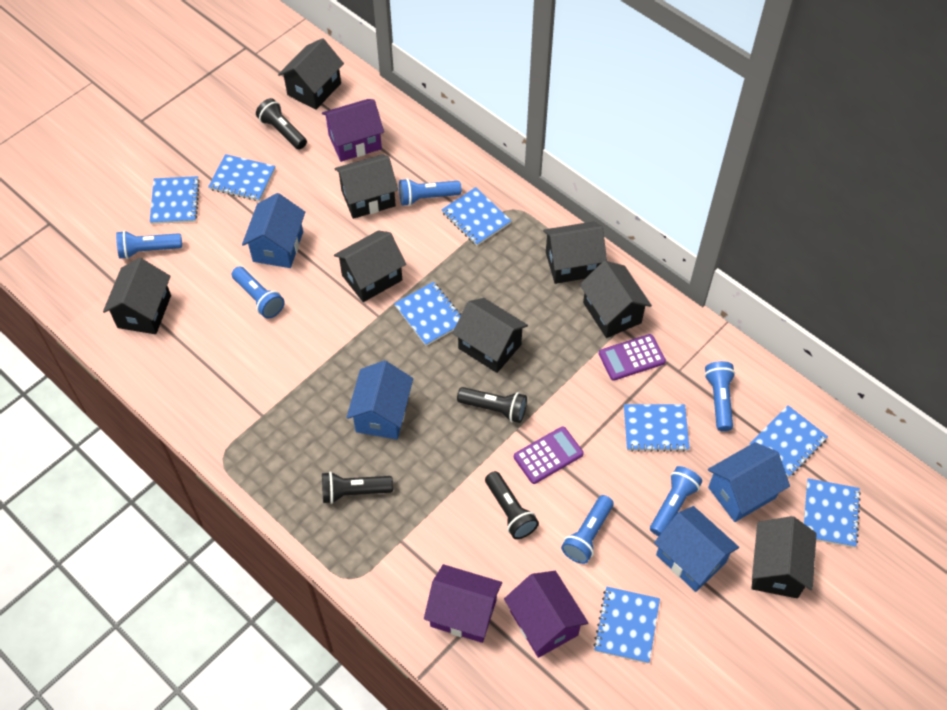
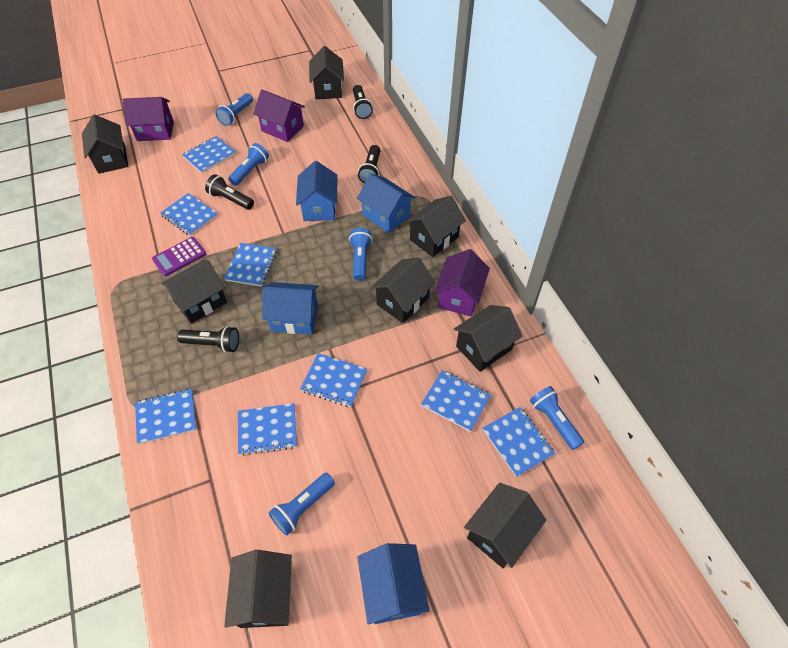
blue flashlight: [116,231,182,259] [232,266,285,319] [399,178,461,206] [561,495,614,564] [650,466,702,536] [704,361,735,431] = 6 -> [215,93,253,126] [228,143,269,186] [268,473,335,536] [349,228,372,281] [530,386,584,450] = 5
purple calculator: [514,426,584,484] [599,334,666,381] = 2 -> [152,237,206,276] = 1

